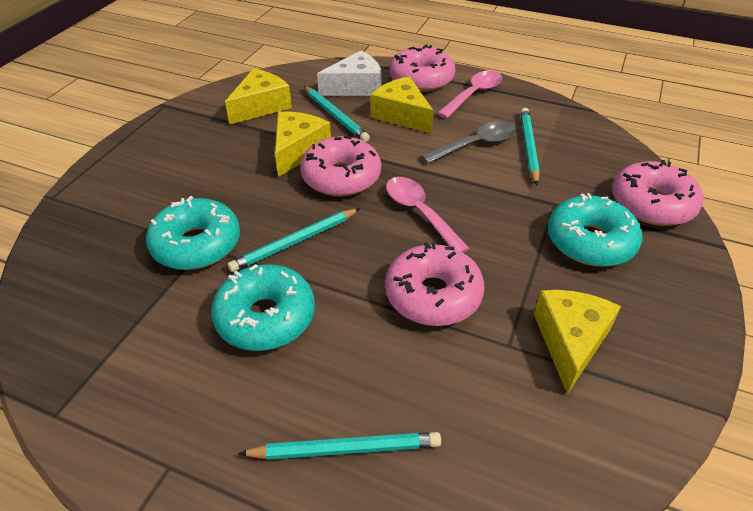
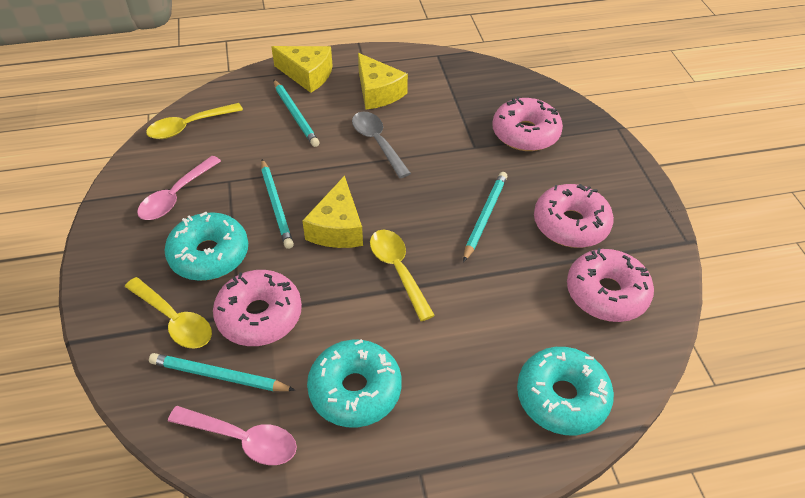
white cheese: [317,51,381,96] = 1 -> none = 0
yellow cheese: [225,69,292,125] [275,111,331,177] [371,76,434,133] [534,290,621,394] = 4 -> [271,46,333,93] [302,176,363,248] [358,53,408,110] = 3
yellow spoon: none = 0 -> [125,277,212,349] [146,103,243,139] [370,229,435,321] = 3

